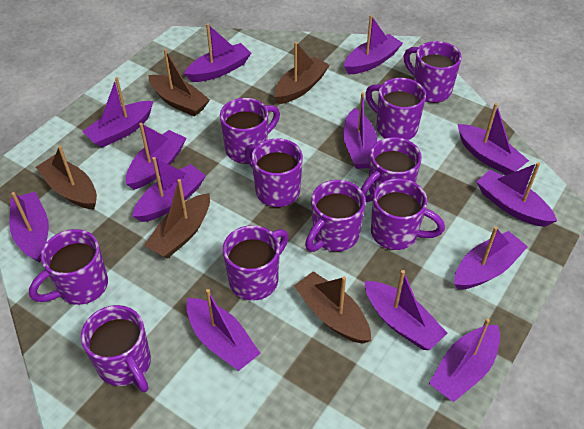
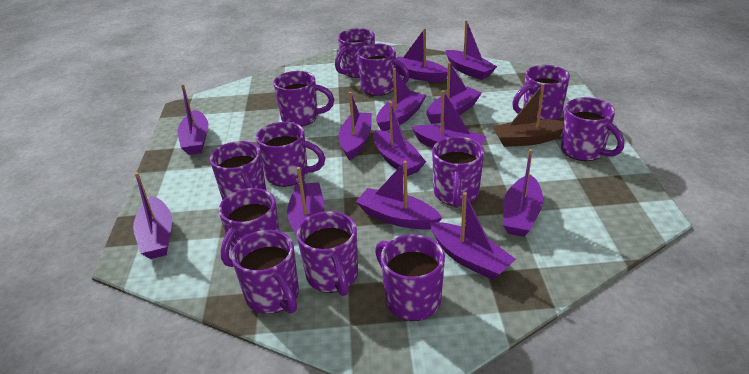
brown boat: [36,146,97,209] [144,179,210,258] [148,49,210,117] [274,42,330,104] [294,271,371,344] = 5 -> [492,84,564,147] = 1
purple mug: [29,229,108,305] [81,305,151,392] [220,98,280,164] [223,225,289,301] [245,138,303,207] [305,180,366,252] [361,137,422,202] [365,78,426,140] [371,178,445,250] [404,41,462,103] = 10 -> [210,141,266,200] [219,188,280,267] [231,230,299,314] [256,122,325,187] [273,71,334,127] [296,211,358,296] [335,28,375,78] [357,44,410,96] [375,234,445,321] [432,136,484,208] [512,65,570,120] [561,97,624,161] = 12

